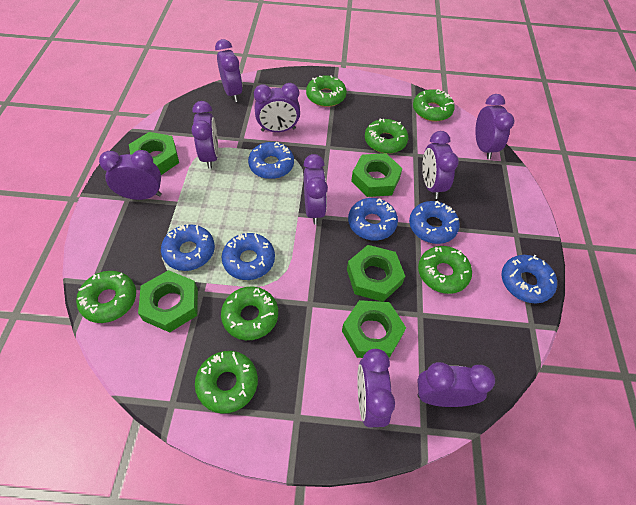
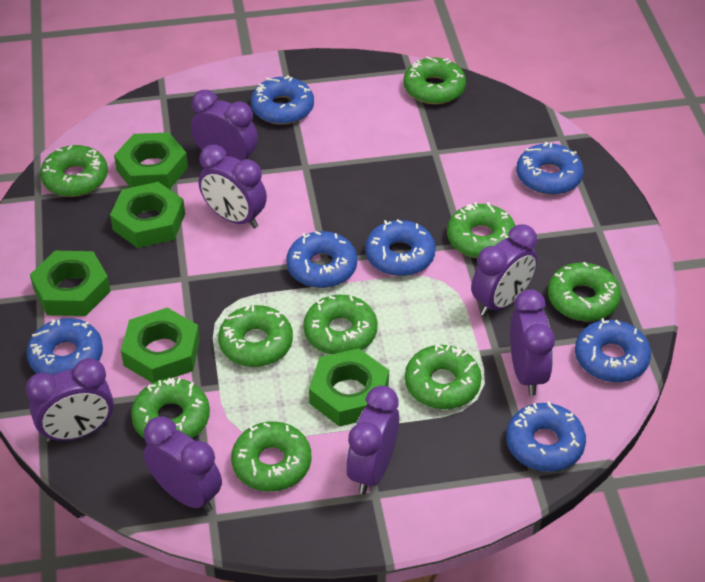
blue donut: [161,224,215,271] [222,233,275,280] [248,142,294,179] [348,198,398,240] [409,201,460,244] [501,255,557,303] = 6 -> [26,318,103,375] [251,75,314,125] [287,231,357,288] [365,219,436,276] [506,401,586,472] [516,142,584,195] [575,318,651,382] = 7
green donut: [76,271,136,323] [195,351,258,413] [221,287,278,340] [306,75,347,107] [365,118,408,154] [413,89,455,121] [418,246,472,294] = 7 -> [40,145,108,197] [131,377,210,439] [218,305,293,367] [231,421,311,492] [303,295,377,354] [403,56,466,104] [405,344,482,409] [447,202,516,258] [548,262,621,321] = 9
purple clock: [99,150,162,200] [191,101,218,169] [215,39,243,102] [254,83,300,132] [303,154,328,225] [357,349,395,428] [417,362,495,407] [422,131,459,199] [475,94,514,159] = 9 -> [26,358,114,443] [144,416,222,512] [191,90,258,161] [199,145,267,229] [346,386,399,494] [471,224,538,316] [510,289,555,396] = 7

